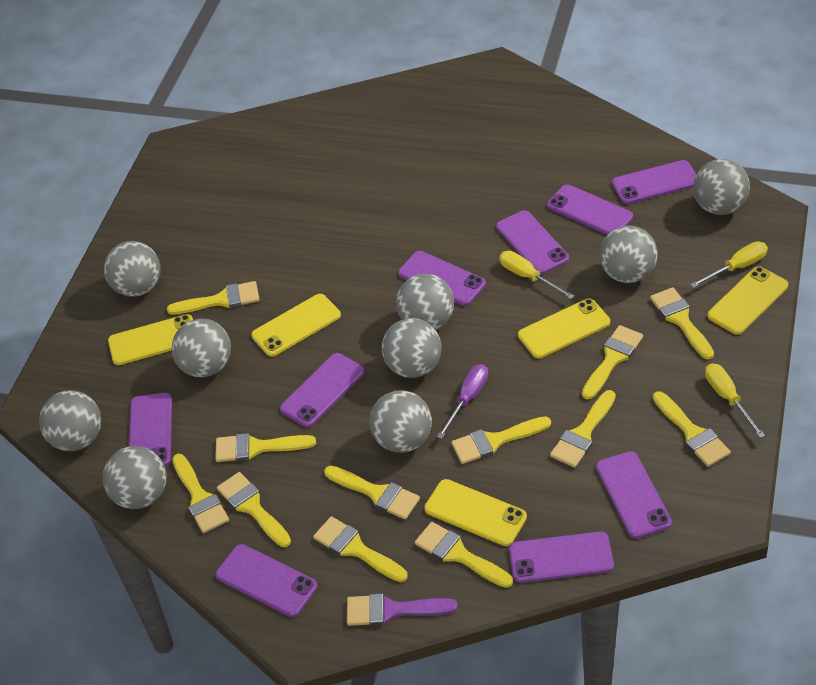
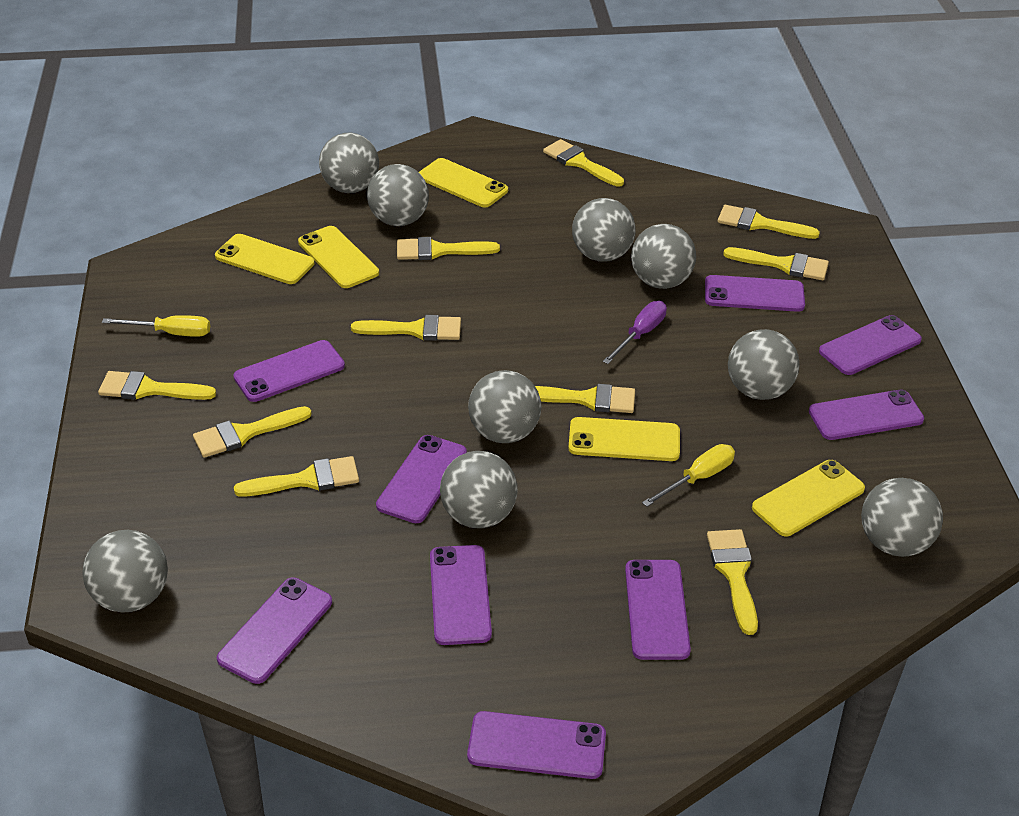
purple brush: [347,593,458,626] = 1 -> none = 0
yellow brush: [167,281,260,315] [172,454,229,533] [215,433,316,462] [217,472,291,547] [313,516,408,582] [324,466,420,519] [415,522,513,588] [451,416,551,464] [550,390,616,468] [582,325,643,400] [650,287,714,360] [653,391,731,467] = 12 -> [98,371,216,400] [193,406,312,458] [234,456,359,497] [351,315,461,341] [397,237,500,260] [535,384,635,413] [543,139,624,187] [707,529,758,635] [718,205,820,239] [723,247,829,280] = 10
yellow screwdriver: [499,251,574,299] [690,241,768,288] [705,363,765,438] = 3 -> [102,315,210,337] [642,444,735,507] = 2

